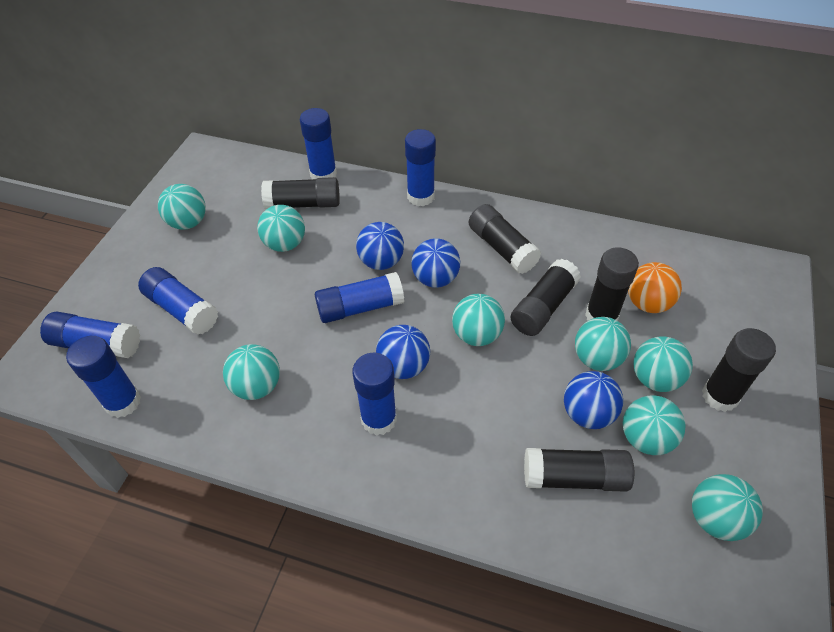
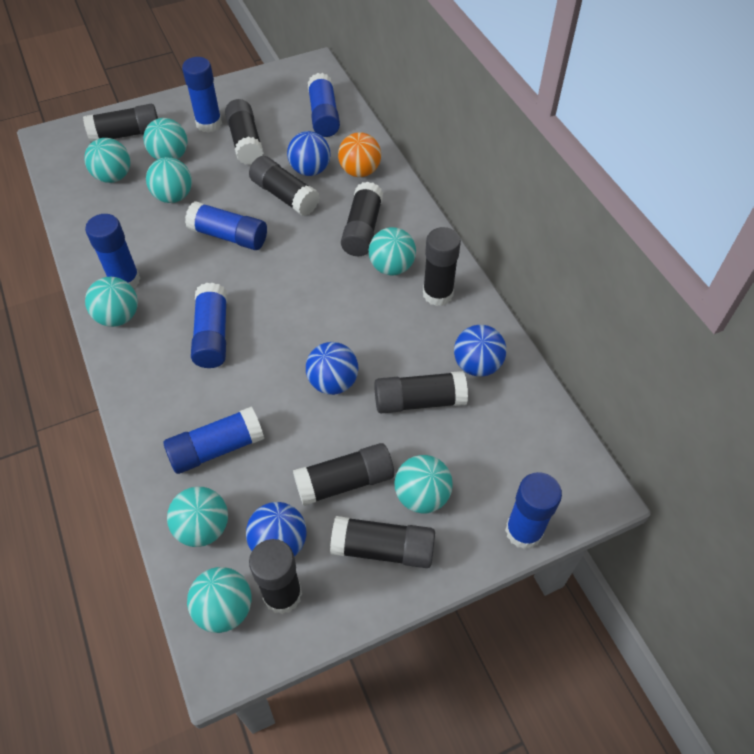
black glue stick: [261,177,340,209] [469,204,541,274] [511,259,581,336] [524,448,634,492] [585,247,639,321] [702,328,776,412] = 6 -> [83,104,158,143] [225,99,264,165] [249,156,320,216] [249,539,302,614] [293,443,394,506] [330,516,435,568] [341,182,383,256] [374,371,468,414] [423,227,461,306] = 9

